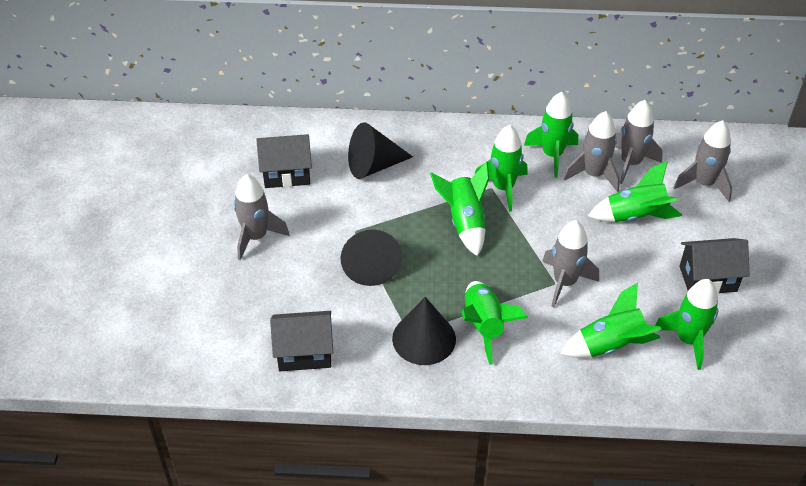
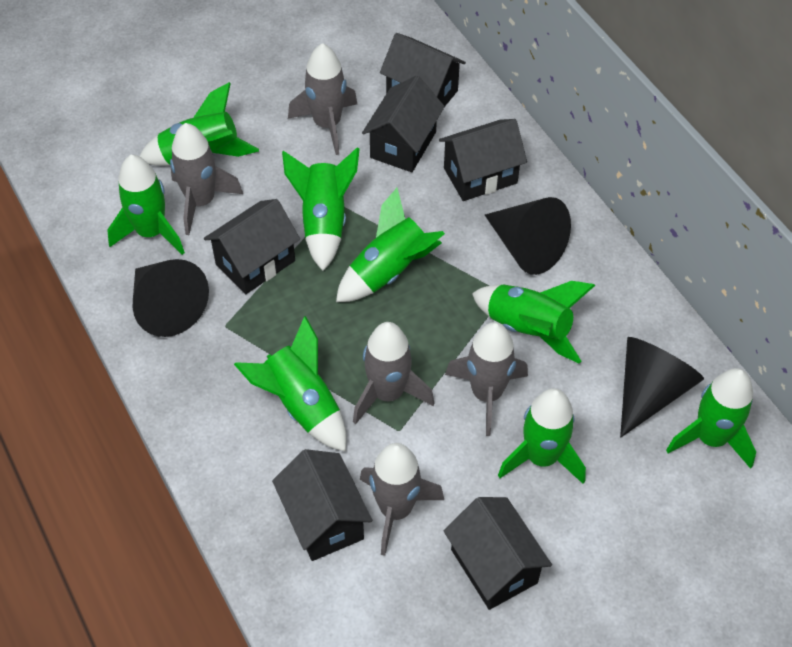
black house: [256,134,312,188] [270,311,333,371] [679,238,750,294] = 3 -> [204,199,300,294] [272,449,373,561] [362,76,445,172] [380,33,466,106] [439,119,527,201] [444,497,552,610] = 6
green rocket: [430,162,489,256] [462,281,528,365] [474,125,528,212] [524,92,578,178] [561,283,662,358] [588,161,682,222] [655,279,718,370] = 7 -> [107,155,185,255] [139,82,259,165] [234,316,347,452] [282,147,360,271] [336,188,445,302] [472,281,595,364] [498,388,586,484] [666,368,756,469] = 8

